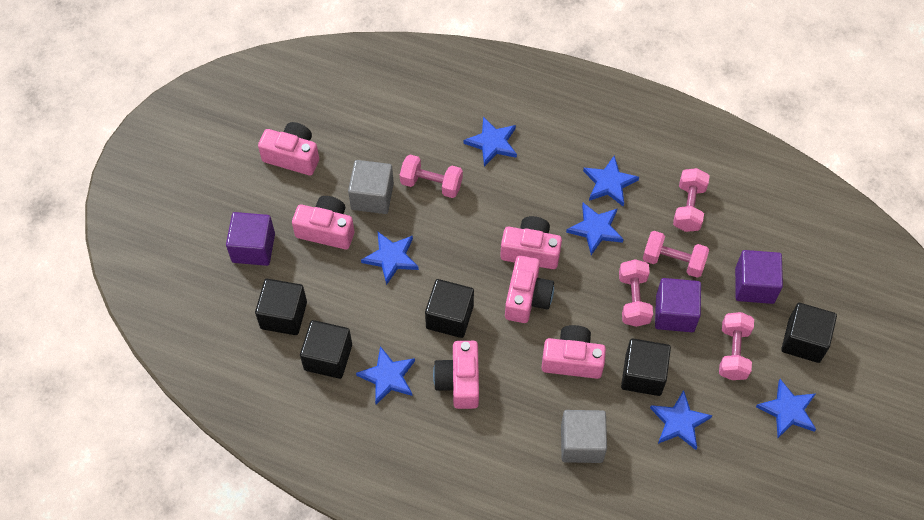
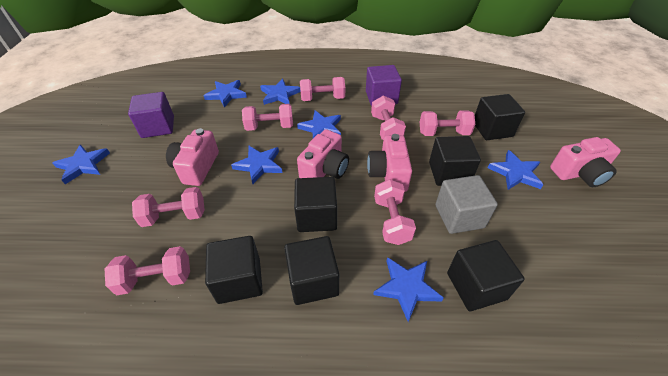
black cube: [255,279,307,335] [300,320,352,379] [425,279,474,338] [621,339,671,396] [781,303,837,363] = 5 -> [205,236,263,304] [284,236,339,305] [294,177,337,232] [429,136,481,186] [447,240,525,311] [475,94,525,140] = 6
grey cube: [348,160,394,214] [561,410,607,463] = 2 -> [435,175,498,234] = 1
pink camera: [258,122,319,175] [292,196,354,249] [433,341,479,409] [500,216,562,269] [505,255,554,323] [542,325,606,379] = 6 -> [166,128,219,186] [297,129,349,179] [367,134,412,192] [550,137,621,187] = 4
pink dumbbell: [400,155,463,198] [619,259,653,327] [643,231,709,278] [673,168,710,232] [719,312,754,380] = 5 -> [105,246,190,295] [132,187,205,227] [242,104,293,131] [300,77,345,101] [371,96,406,140] [374,179,416,245] [420,110,475,136] = 7
purple cube: [226,212,275,266] [655,278,701,332] [735,250,783,304] = 3 -> [128,92,174,138] [366,65,402,106] = 2

